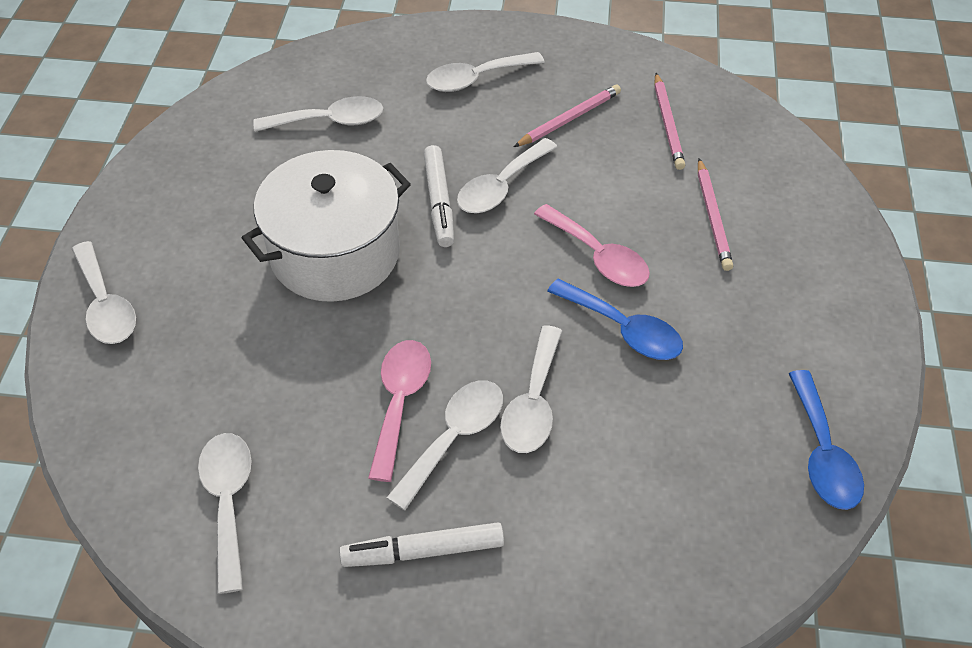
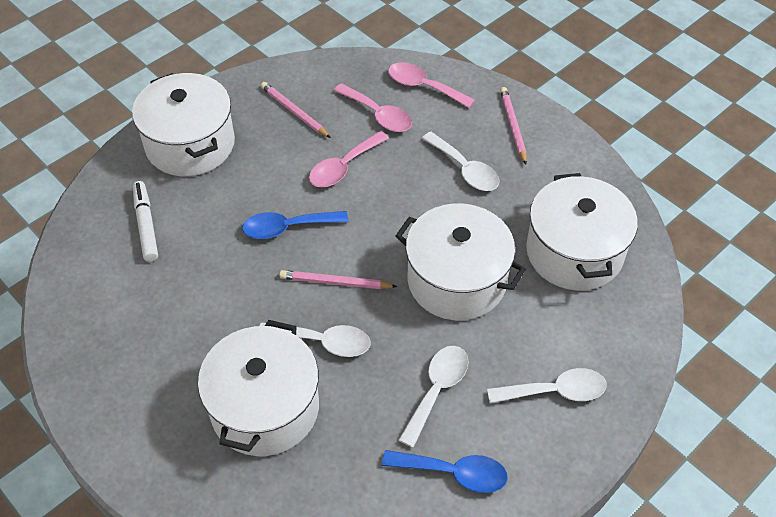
pink spoon: [368,340,431,482] [534,204,650,287] = 2 -> [309,131,389,187] [334,83,412,132] [388,62,475,108] = 3
white marker: [339,522,504,567] [424,145,454,247] = 2 -> [133,181,158,262] = 1
white pot: [242,150,411,302] = 1 -> [132,73,235,176] [198,320,319,456] [395,203,526,321] [526,173,638,291] = 4
white spoon: [72,241,136,344] [198,433,252,594] [253,96,383,132] [386,380,503,510] [426,52,545,92] [457,138,557,213] [500,326,562,453] = 7 -> [259,323,370,357] [398,346,468,448] [422,132,500,191] [487,368,607,404] = 4

